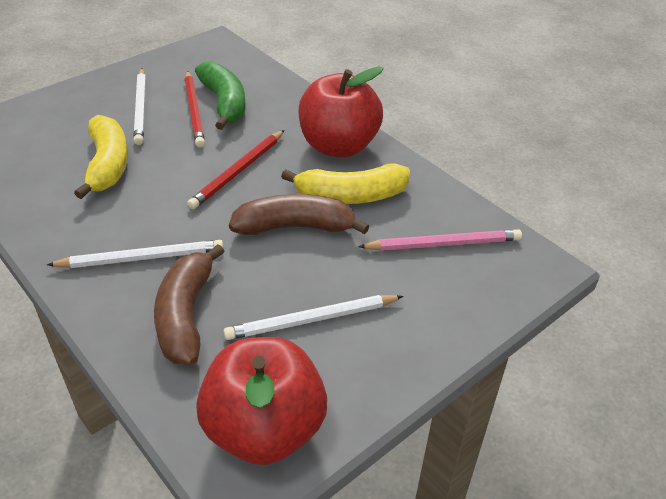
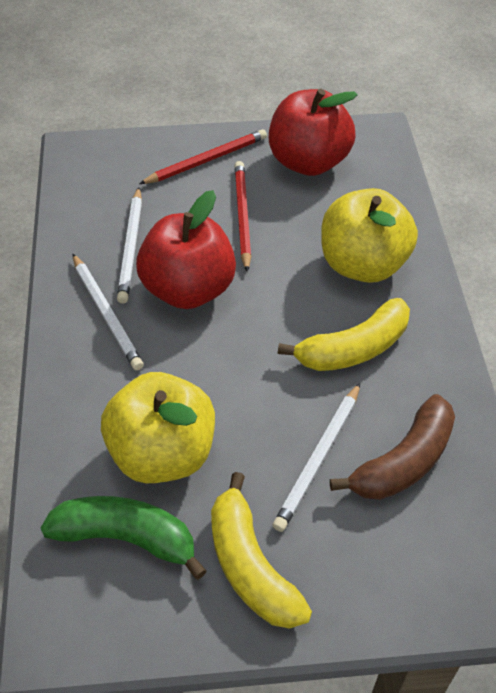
brown banana: [154,244,225,365] [229,194,369,235] = 2 -> [330,394,455,500] = 1
pink pencil: [358,229,522,251] = 1 -> none = 0
yellow apple: none = 0 -> [101,372,215,484] [321,188,418,283] = 2

